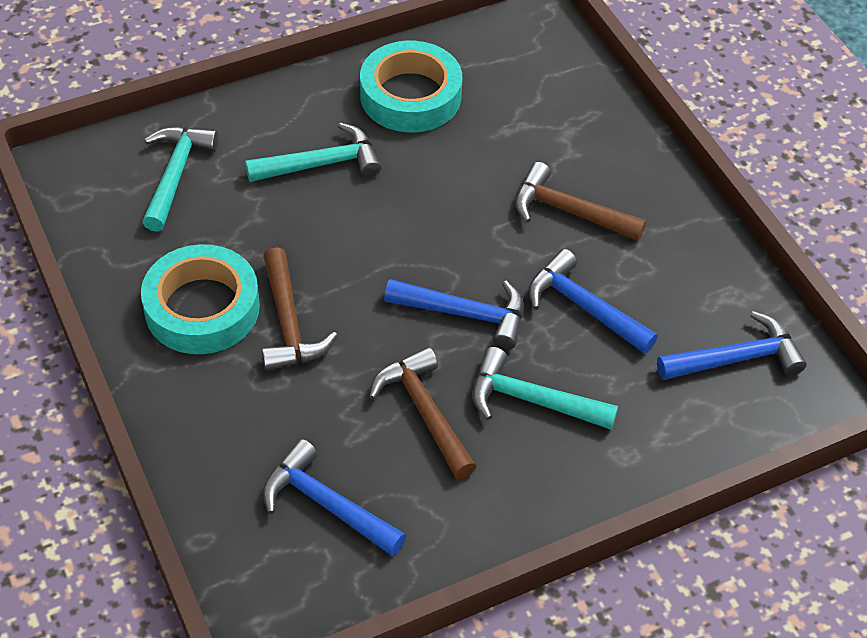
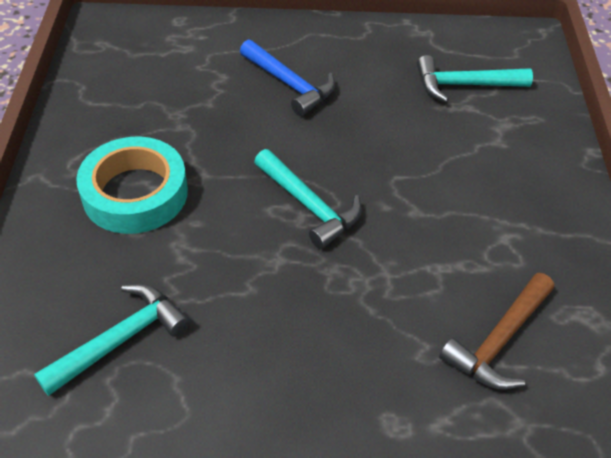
blue hammer: [263,439,406,556] [384,279,524,350] [528,249,658,354] [657,311,807,380] = 4 -> [240,39,335,116] = 1
brown hammer: [262,247,338,371] [369,347,477,479] [515,162,646,241] = 3 -> [439,273,554,389] = 1
turquoise tape: [141,244,260,354] [360,41,463,132] = 2 -> [76,137,188,234] = 1

